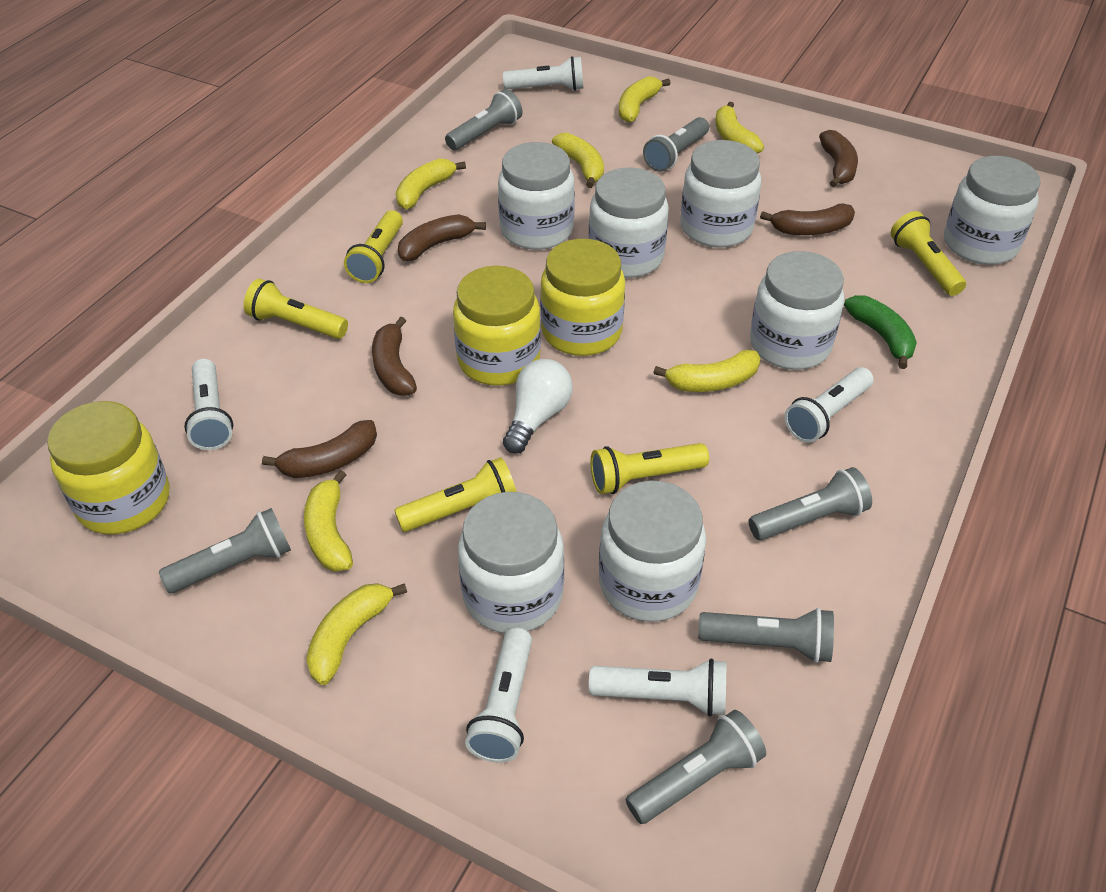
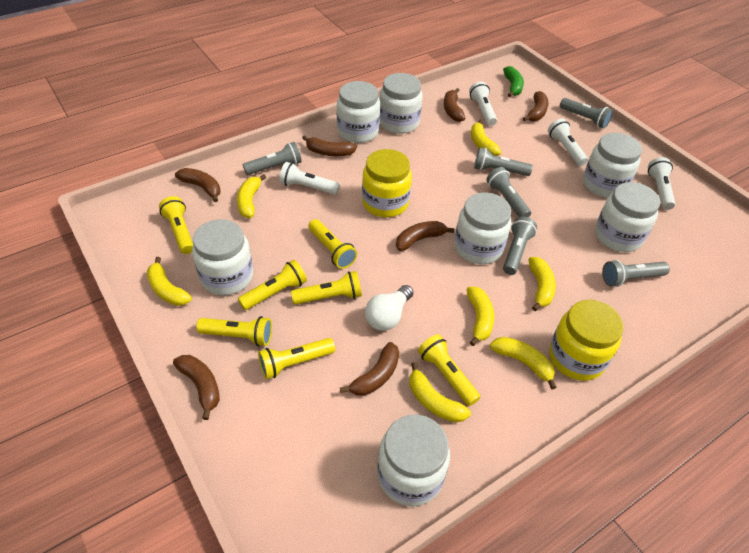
brown banana: [262,420,377,478] [372,316,417,396] [398,214,486,261] [760,203,855,235] [819,130,858,187] = 5 -> [173,355,220,420] [175,168,220,202] [302,135,357,156] [340,342,399,396] [396,221,455,251] [444,88,465,122] [523,91,548,121] = 7
white flashlight: [184,359,233,450] [465,627,532,763] [503,56,584,91] [589,659,727,716] [784,367,874,443] = 5 -> [279,162,340,195] [469,81,497,126] [548,119,588,166] [648,157,675,210] = 4
yellow flashlight: [244,279,348,339] [344,210,403,283] [394,457,516,532] [590,443,709,494] [891,211,966,296] = 5 -> [159,196,193,254] [196,316,272,346] [238,260,307,310] [258,338,335,379] [291,271,362,305] [308,219,357,269] [418,334,480,406] = 7
yellow jar: [47,401,169,534] [453,266,541,386] [540,239,625,356] = 3 -> [362,149,412,217] [549,300,624,381] = 2

